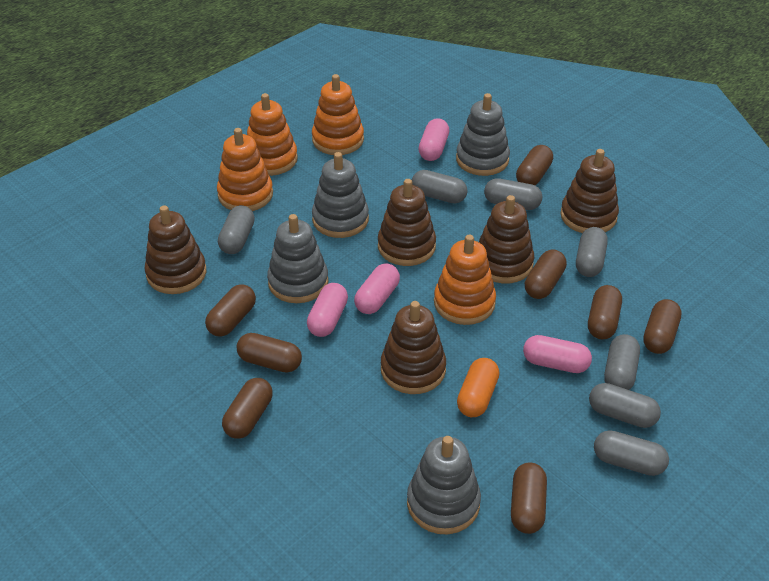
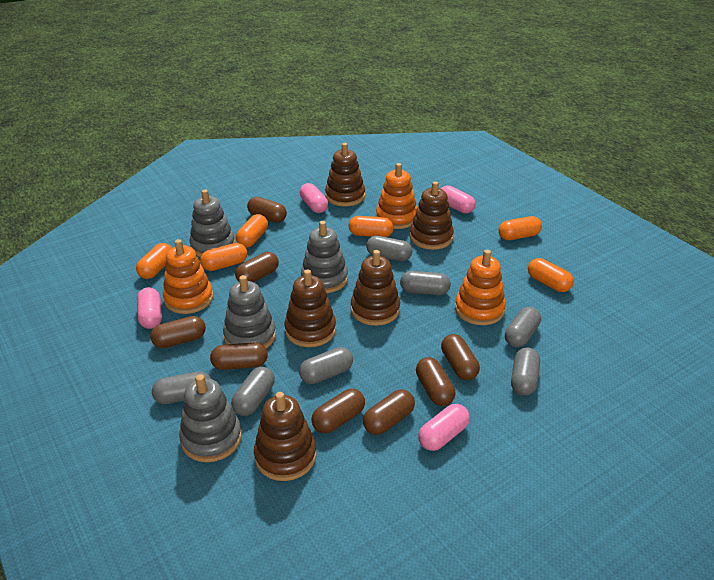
orange capsule: [457,358,500,417] = 1 -> [136,243,172,279] [200,243,247,271] [236,214,268,248] [349,216,394,237] [499,216,542,240] [528,258,574,292] = 6
orange stacking toy: [217,128,273,211] [247,93,298,176] [312,74,364,155] [434,235,496,325] = 4 -> [163,239,213,314] [376,163,417,229] [455,250,506,325] = 3

